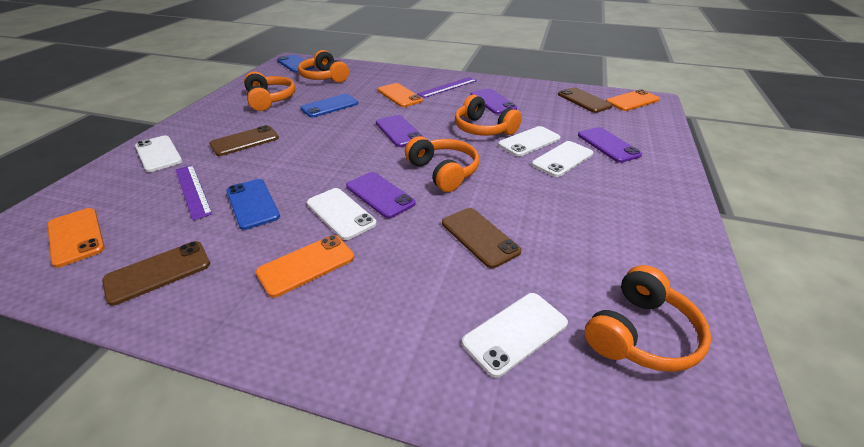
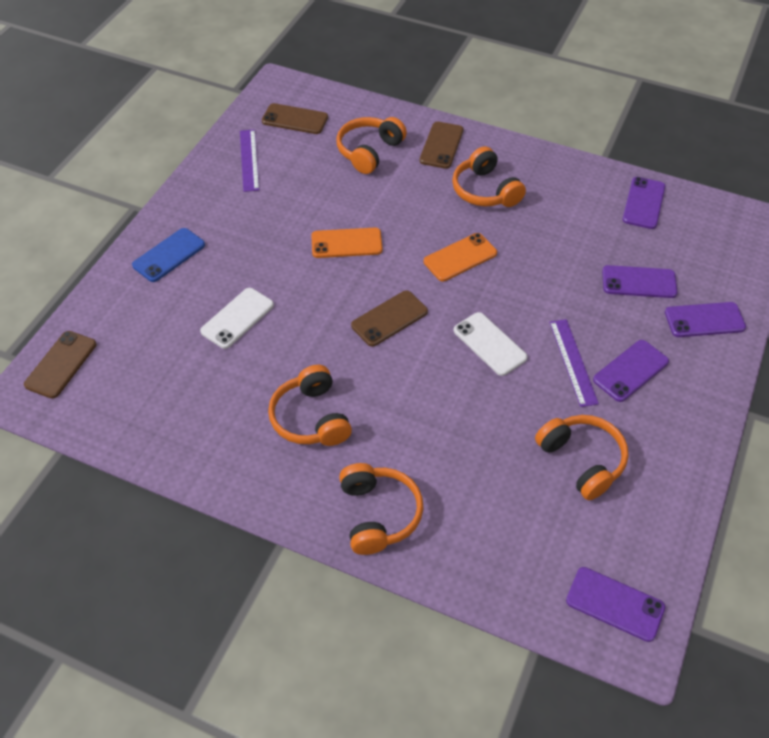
blue phone: [226,179,280,230] [277,55,314,73] [300,94,358,118] = 3 -> [132,228,205,282] = 1
orange phone: [47,208,105,268] [256,235,354,298] [378,83,423,107] [606,89,660,111] = 4 -> [311,228,383,258] [424,233,497,281] = 2
purple phone: [346,172,415,218] [376,115,423,147] [470,88,517,114] [578,127,642,163] = 4 -> [566,567,665,642] [593,340,669,402] [602,265,678,298] [622,177,665,229] [665,302,746,337] = 5
white phone: [135,135,182,172] [307,188,377,240] [462,293,568,378] [498,126,560,157] [532,141,593,177] = 5 -> [200,288,274,349] [453,312,528,376] = 2

